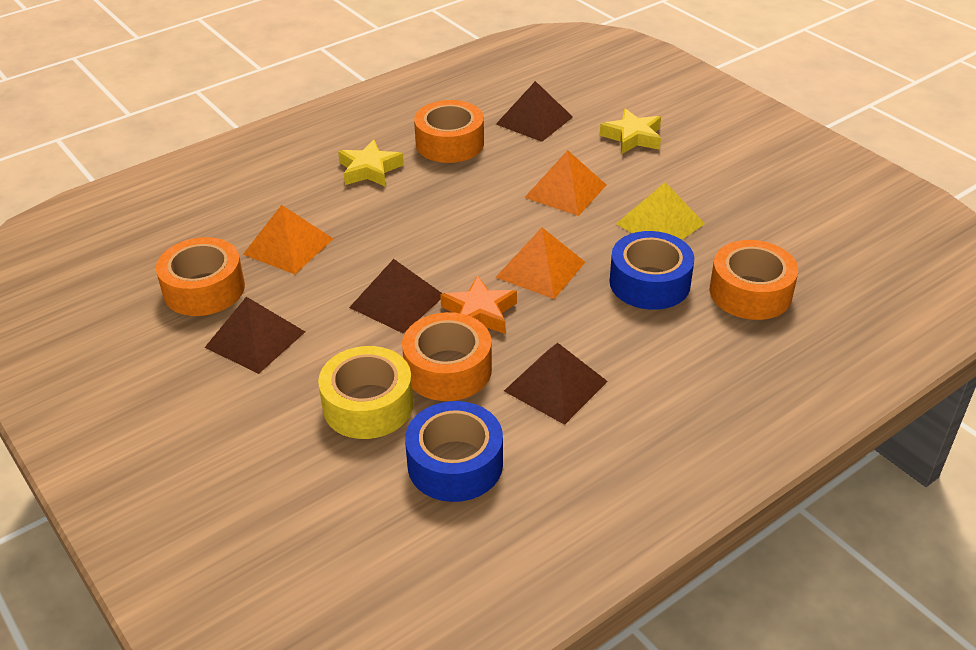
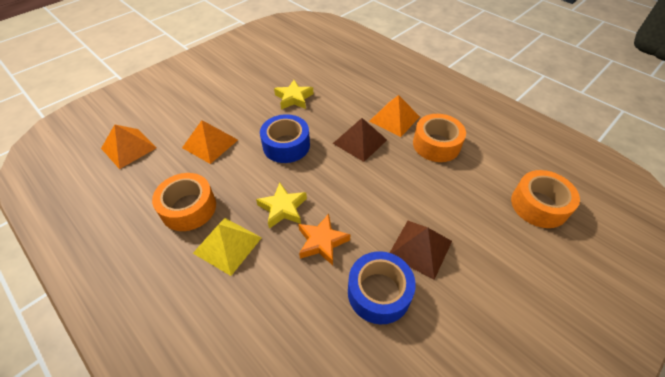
brown pyramid: [204,297,305,374] [349,259,443,334] [496,81,573,142] [504,343,608,425] = 4 -> [333,118,387,162] [390,221,452,280] = 2
orange tape: [156,237,245,316] [402,312,492,401] [414,100,484,163] [709,240,798,320] = 4 -> [152,173,216,231] [413,114,466,162] [511,170,580,228] = 3
yellow tape: [318,346,413,439] = 1 -> none = 0

